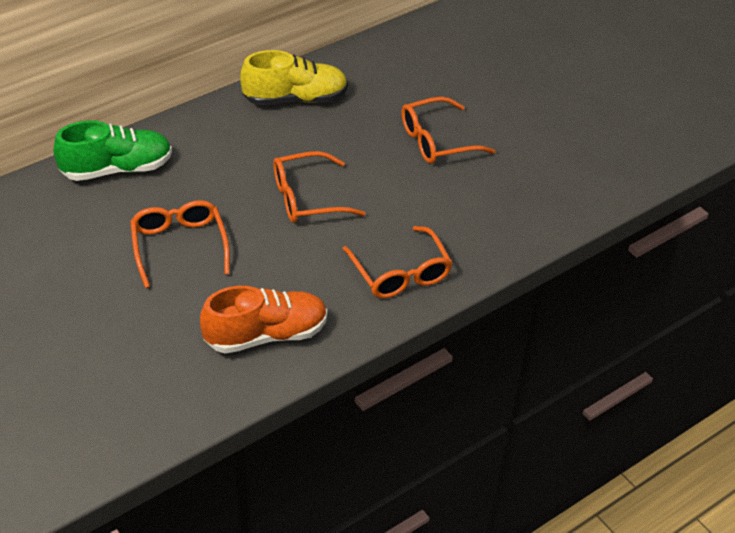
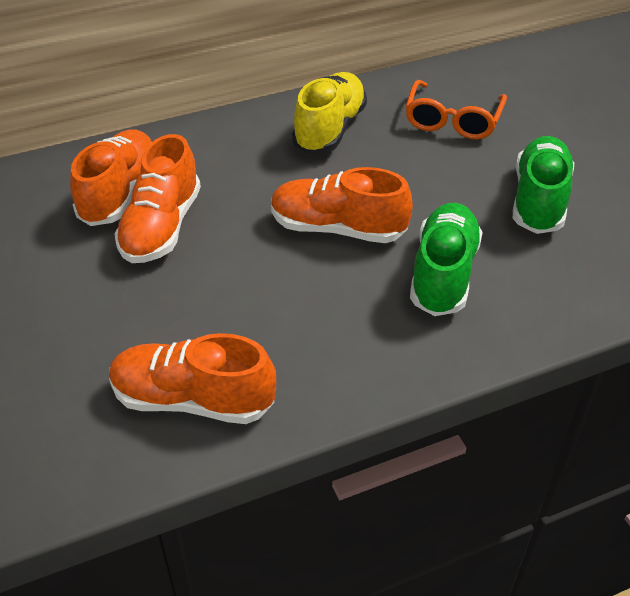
green shoe: [53,121,172,181] = 1 -> [410,203,483,316] [513,136,574,234] = 2
orange glasses: [130,200,230,288] [273,151,365,223] [343,226,452,298] [402,97,495,164] = 4 -> [405,80,507,139] = 1
orange shoe: [200,286,327,354] = 1 -> [70,129,152,226] [109,333,276,424] [115,134,201,263] [271,167,413,243] = 4

